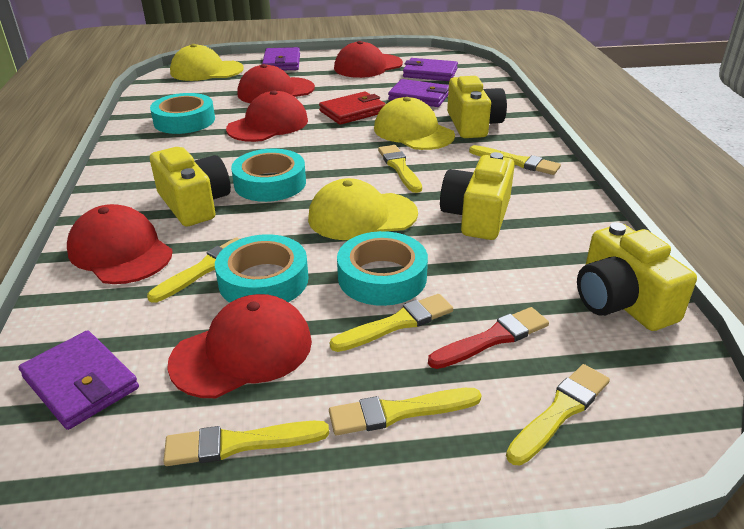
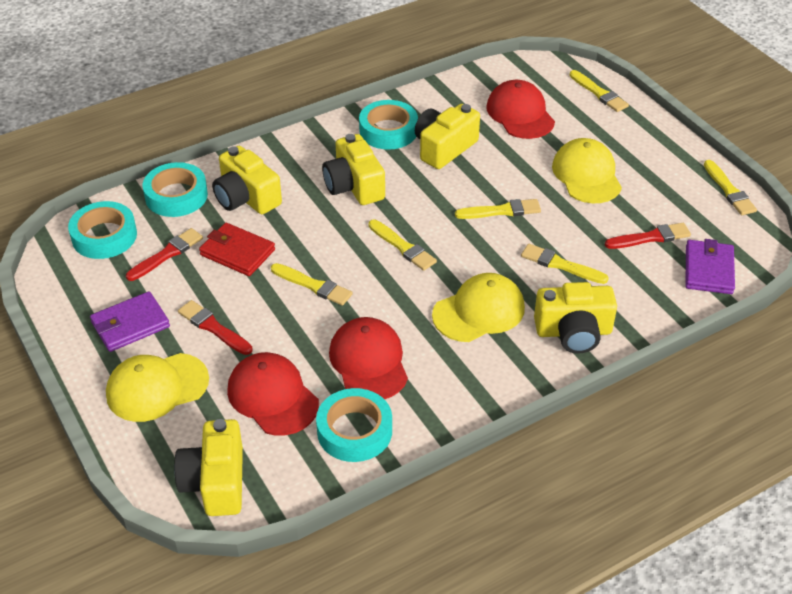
purple wallet: [19,330,139,430] [262,47,300,70] [388,79,449,107] [403,58,458,81] = 4 -> [90,291,170,352] [685,239,735,294] = 2
red brush: [428,307,549,369] = 1 -> [126,228,203,281] [178,300,252,355] [605,223,691,249] = 3
red cap: [67,204,173,284] [167,294,312,398] [226,90,308,142] [237,64,315,103] [334,41,403,78] = 5 -> [227,352,319,436] [329,317,408,399] [486,80,555,139] = 3
yellow brush: [147,237,239,303] [163,421,329,466] [329,388,482,435] [330,294,453,352] [378,145,422,193] [469,145,561,175] [506,364,610,466] = 7 -> [271,263,353,306] [368,220,437,271] [455,199,541,219] [521,244,609,284] [569,70,629,112] [704,160,757,215] = 6
yellow camera: [150,147,231,226] [440,152,515,240] [447,76,507,138] [577,222,697,331] = 4 -> [174,419,243,516] [212,146,282,214] [322,134,385,205] [415,104,480,169] [534,282,617,354] = 5

